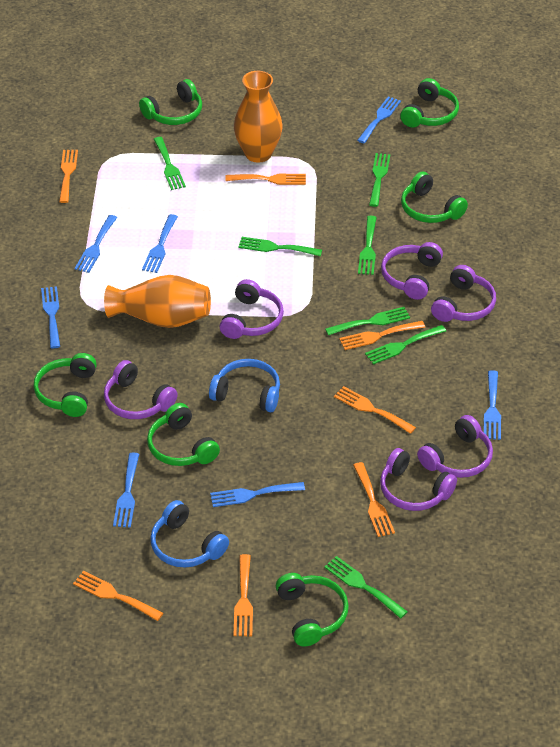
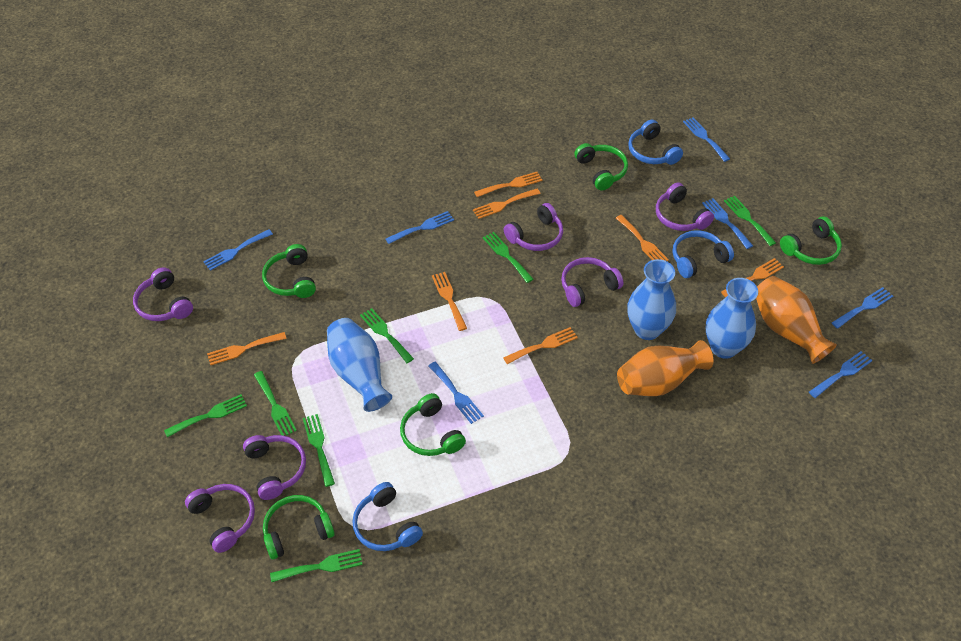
blue headphones: [150,500,229,568] [209,359,280,412] = 2 -> [352,482,423,551] [628,120,683,165] [673,230,734,278] = 3
blue vase: none = 0 -> [327,318,392,412] [627,259,676,340] [706,278,758,359] = 3
green headphones: [33,353,97,417] [139,79,202,125] [147,403,220,466] [276,573,349,647] [400,78,459,128] [401,172,468,223] = 6 -> [262,244,316,298] [263,495,335,559] [400,393,466,456] [574,143,628,191] [780,216,842,265] = 5

